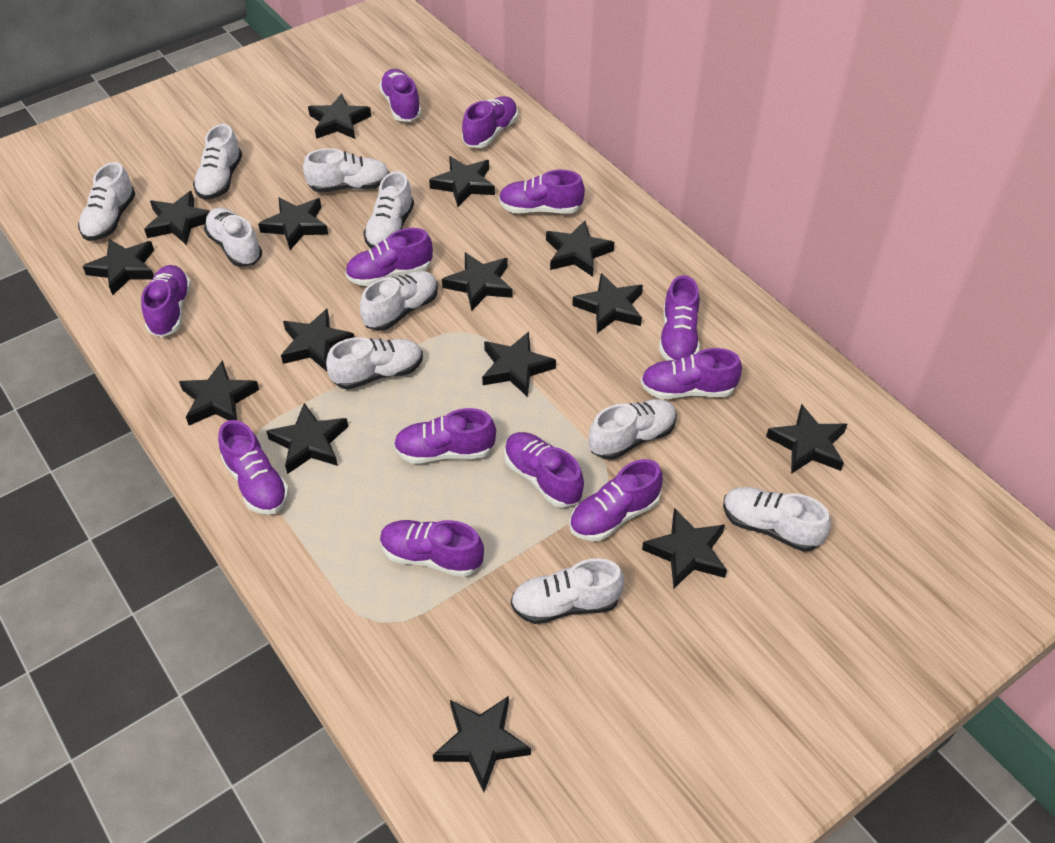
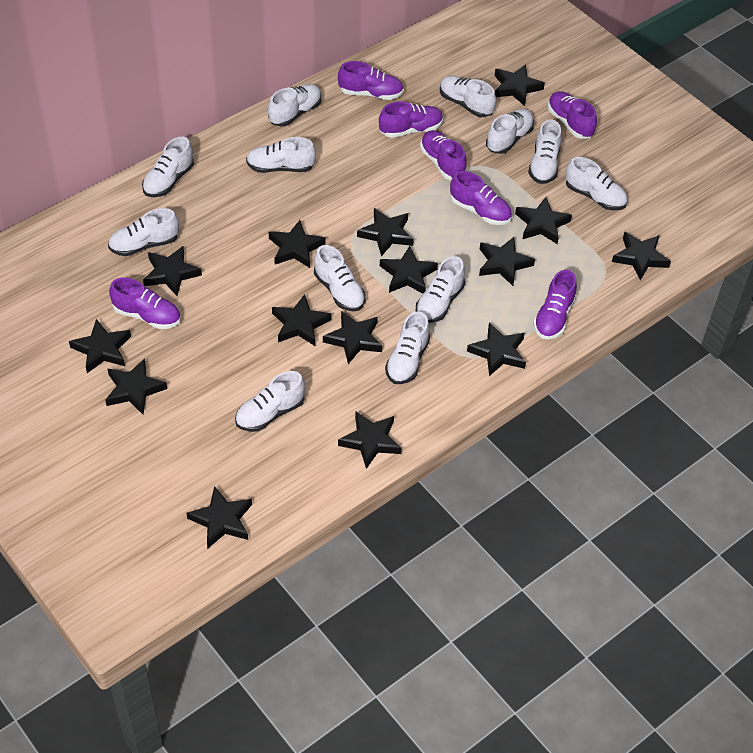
purple shoe: [141,265,191,337] [218,420,289,515] [345,228,433,286] [379,69,422,122] [380,520,484,577] [394,408,496,464] [462,96,518,148] [499,170,585,214] [504,432,584,508] [569,459,663,541] [641,348,742,399] [659,275,700,361] = 12 -> [109,278,181,329] [338,61,404,100] [379,102,443,138] [420,130,467,180] [450,171,512,225] [533,270,577,339] [548,91,597,139] = 7
white shoe: [78,162,136,241] [193,124,242,200] [204,208,262,267] [303,148,390,192] [326,337,423,390] [360,271,438,331] [363,171,414,249] [511,558,624,624] [589,399,677,460] [723,487,831,552] = 10 -> [108,208,179,256] [142,137,194,197] [235,371,305,432] [246,137,316,173] [268,84,321,127] [314,245,366,311] [385,311,430,384] [416,256,465,323] [440,76,496,117] [486,109,534,154] [528,120,562,184] [565,157,628,210] = 12

